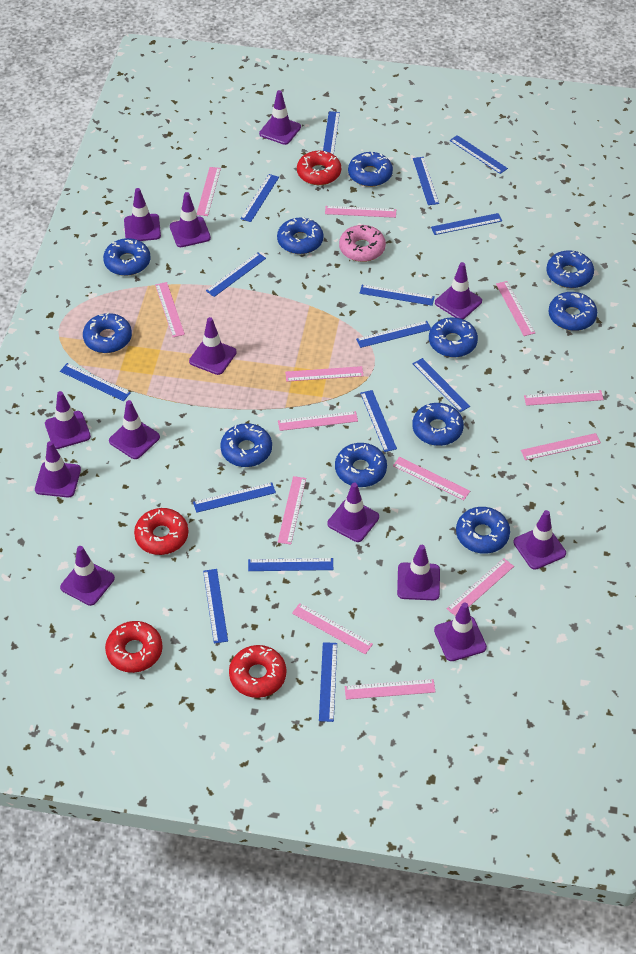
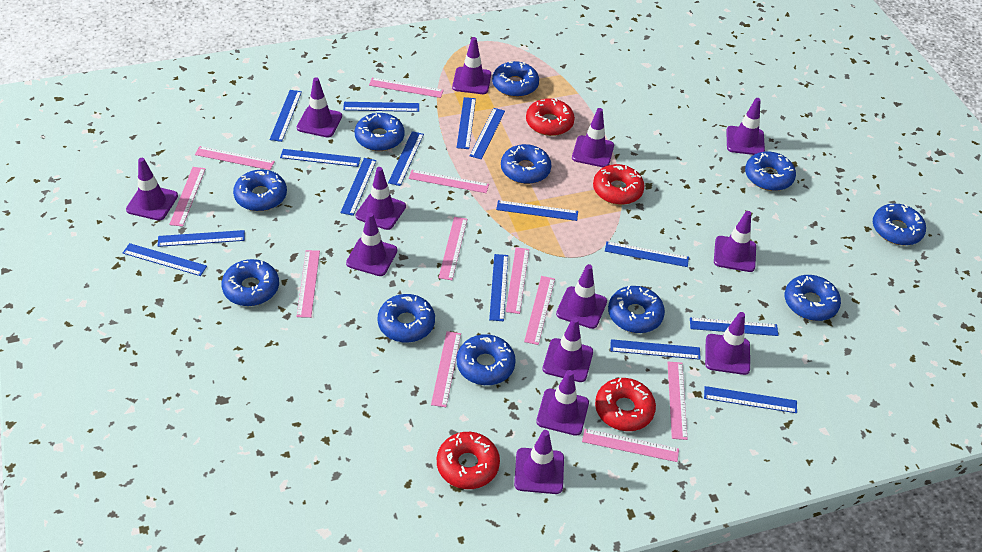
pink donut: [339,225,386,262] = 1 -> none = 0
pink ruler: [155,282,185,337] [197,167,221,216] [278,411,358,431] [278,476,306,545] [285,366,364,382] [292,603,373,655] [325,206,396,218] [345,679,435,700] [393,457,470,500] [447,558,514,616] [496,281,535,336] [521,433,601,460] [524,390,604,406] = 13 -> [169,167,206,227] [195,146,275,170] [297,250,320,318] [369,78,444,98] [409,170,489,193] [431,331,461,407] [439,217,467,280] [506,247,529,314] [524,276,555,345] [582,429,679,462] [667,362,688,440] = 11

